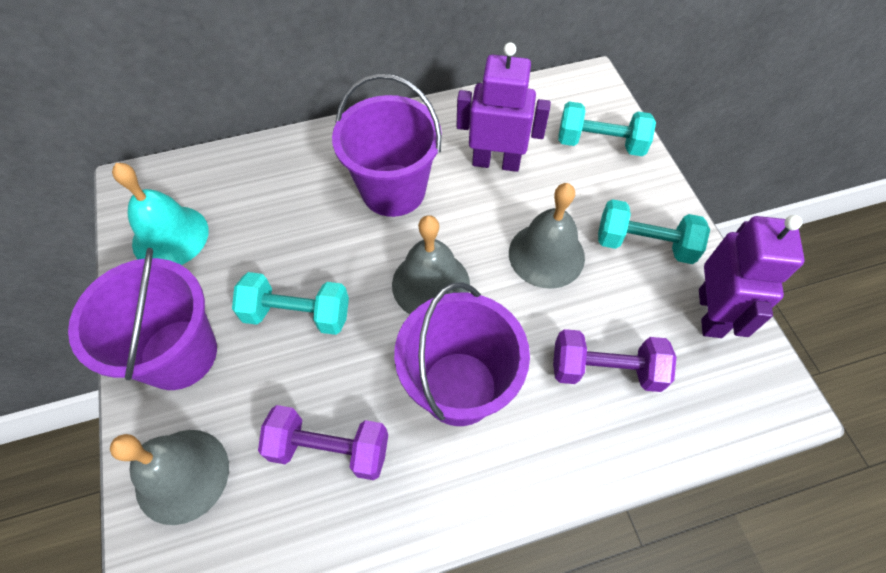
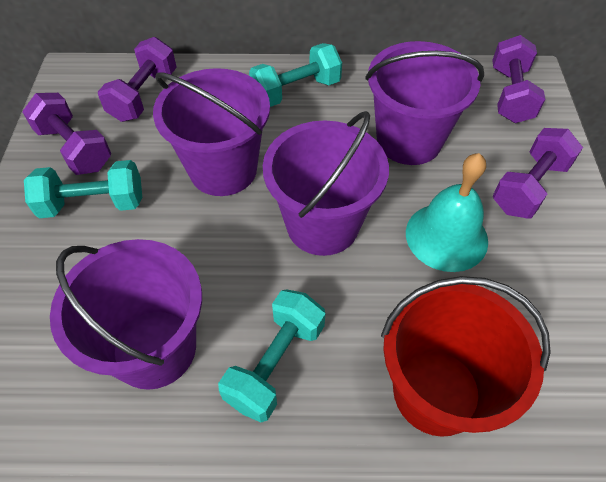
grey bell: [110,430,229,525] [392,215,470,314] [509,183,585,289] = 3 -> none = 0
purple bucket: [68,248,217,390] [332,73,442,217] [394,282,530,426] = 3 -> [50,239,202,390] [153,68,270,196] [263,111,389,256] [365,41,484,165] = 4
purple dumbbell: [258,405,388,480] [553,329,677,392] = 2 -> [22,93,111,175] [98,37,177,122] [492,35,545,123] [493,128,583,219] = 4
purple robot: [456,42,551,172] [699,215,805,338] = 2 -> none = 0
red bucket: none = 0 -> [381,276,551,437] = 1

